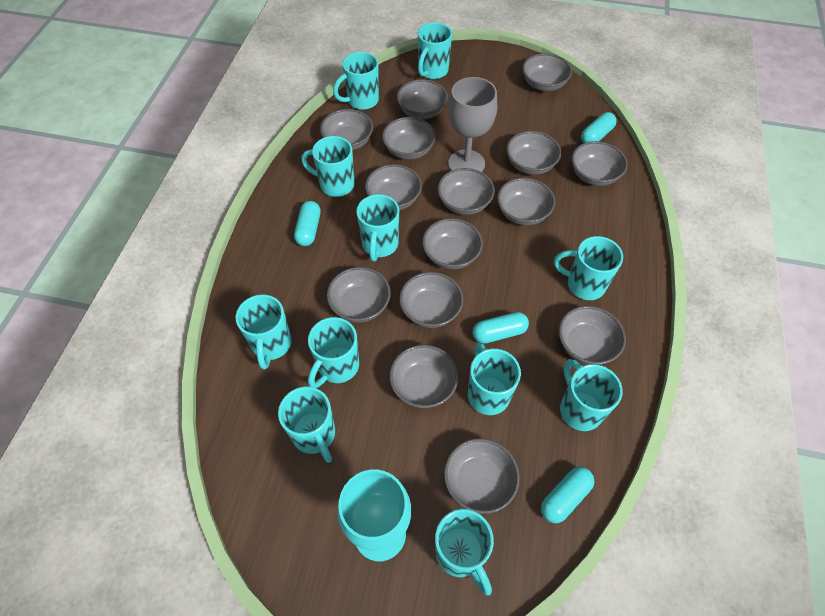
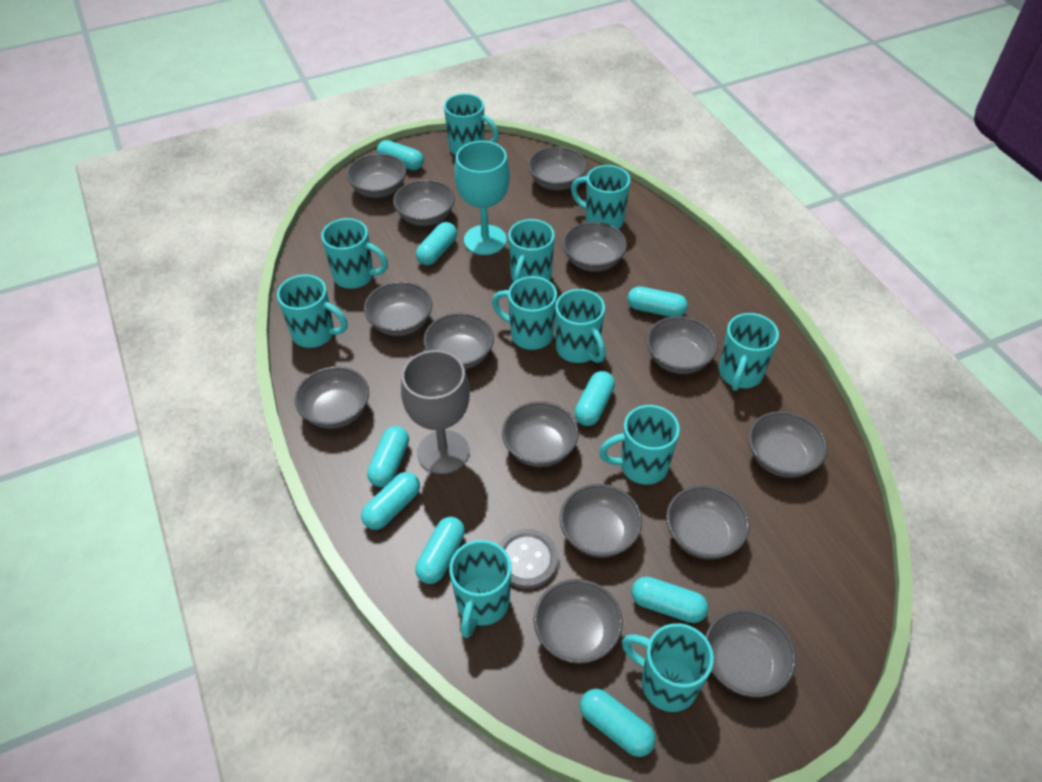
grey bowl: [320,109,373,150] [327,267,391,323] [365,164,422,210] [382,117,436,160] [390,345,459,408] [397,79,448,119] [399,272,464,328] [422,218,483,269] [438,168,495,215] [444,438,520,514] [497,178,555,225] [507,131,561,175] [522,53,572,91] [559,306,626,365] [572,141,628,186] = 15 -> [295,366,369,429] [346,153,406,198] [364,281,432,336] [393,179,455,226] [423,313,494,369] [502,401,579,467] [528,146,587,190] [533,579,623,664] [560,484,642,558] [563,222,627,272] [646,316,718,374] [666,485,750,559] [705,609,796,697] [748,411,827,478] = 14
grey button: none = 0 -> [499,529,558,589] = 1
turquoise capsule: [294,201,321,246] [472,312,529,344] [541,467,595,523] [581,112,617,143] = 4 -> [361,472,420,530] [367,426,409,487] [377,140,424,170] [415,517,465,584] [416,222,457,265] [575,371,615,426] [580,689,656,757] [627,287,688,317] [631,577,708,623] = 9

